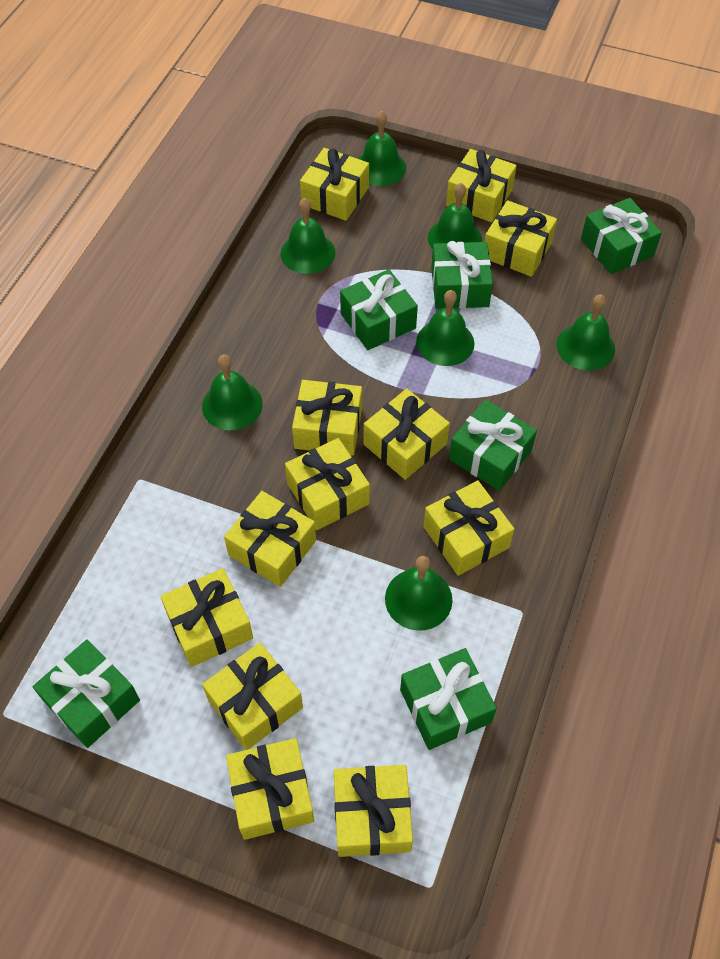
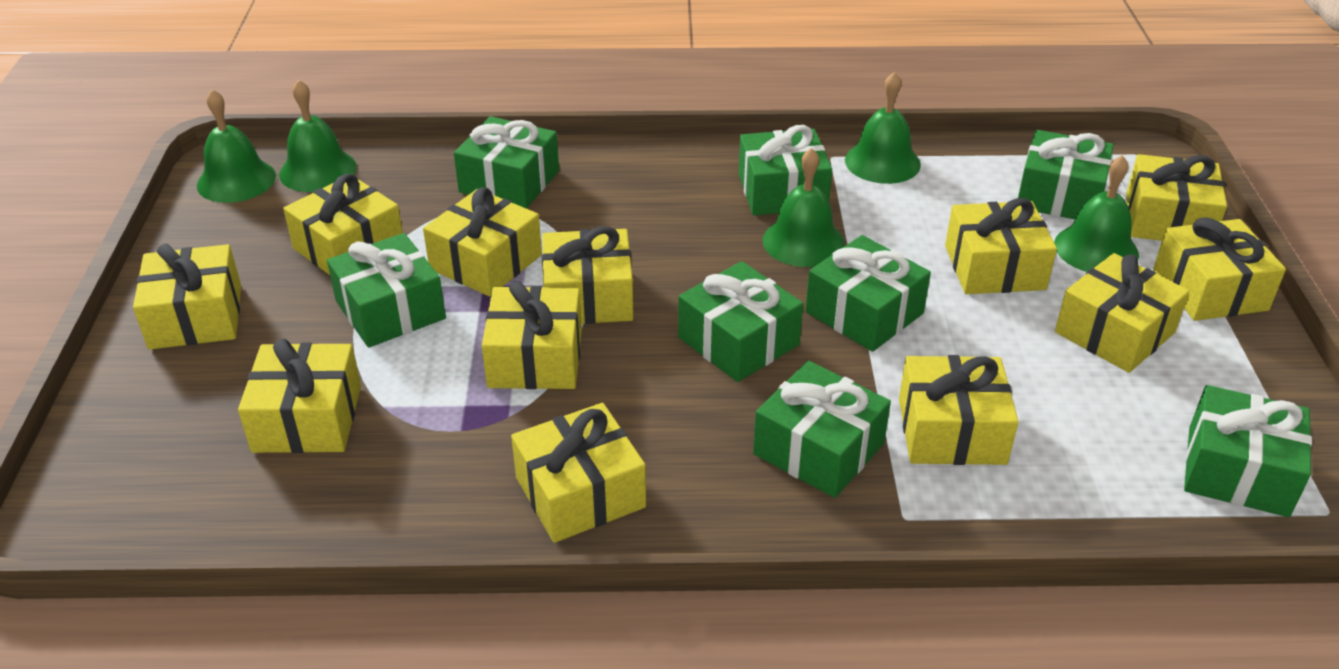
green bell: [202,354,263,430] [281,198,335,274] [358,110,406,186] [385,556,453,631] [416,290,474,366] [428,183,482,249] [557,294,615,371] = 7 -> [197,89,276,203] [279,79,357,192] [763,148,845,267] [845,72,921,184] [1054,155,1139,272] = 5
green gift: [33,640,140,748] [340,269,418,350] [400,648,497,750] [431,241,493,309] [449,400,537,491] [581,198,662,274] = 6 -> [327,233,446,348] [454,116,559,209] [678,261,803,382] [739,125,832,215] [753,361,891,498] [805,235,931,352] [1018,130,1114,219] [1184,385,1312,517] = 8

